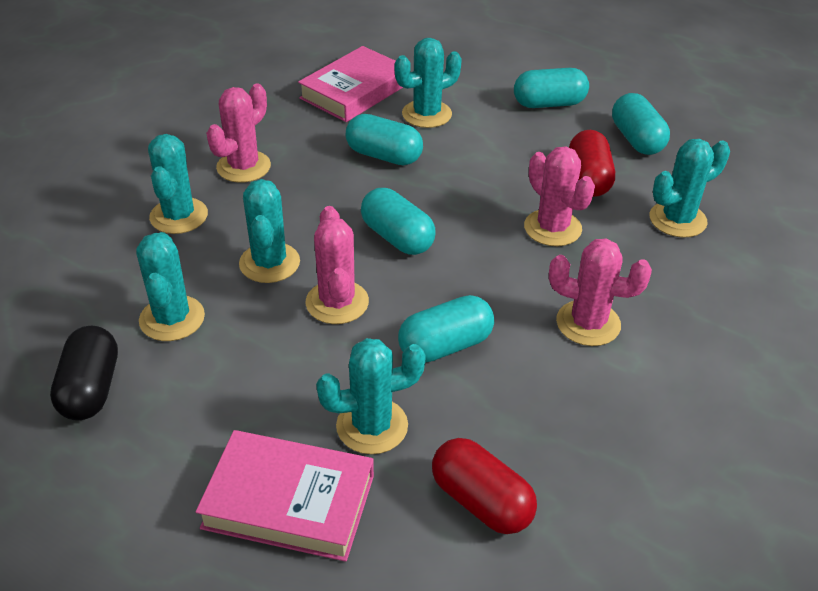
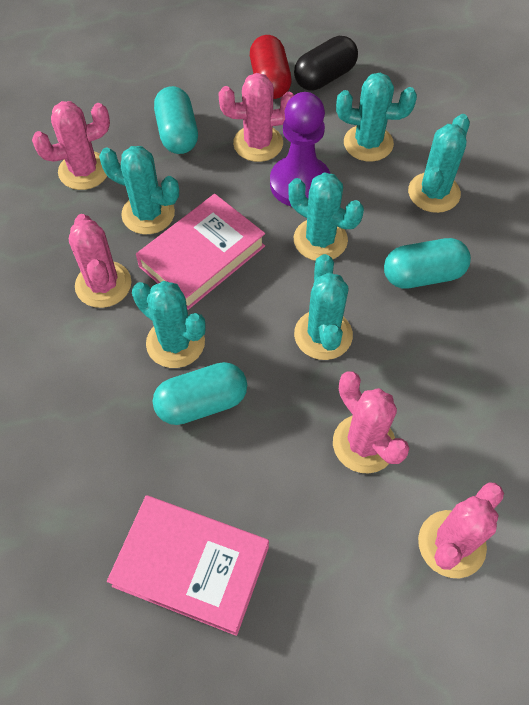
pink cactus: [206,84,271,183] [306,206,369,324] [524,146,595,246] [549,238,652,346] = 4 -> [32,101,110,190] [69,214,132,308] [218,73,294,162] [333,371,410,473] [418,482,504,578] = 5
purple pawn: none = 0 -> [270,92,330,207] = 1
red capsule: [432,438,537,534] [569,130,615,197] = 2 -> [250,35,292,99] = 1
turquoise capsule: [346,114,423,165] [361,188,436,255] [398,295,494,363] [514,68,589,108] [612,93,670,155] = 5 -> [153,362,247,425] [154,86,198,154] [384,238,471,289] = 3

